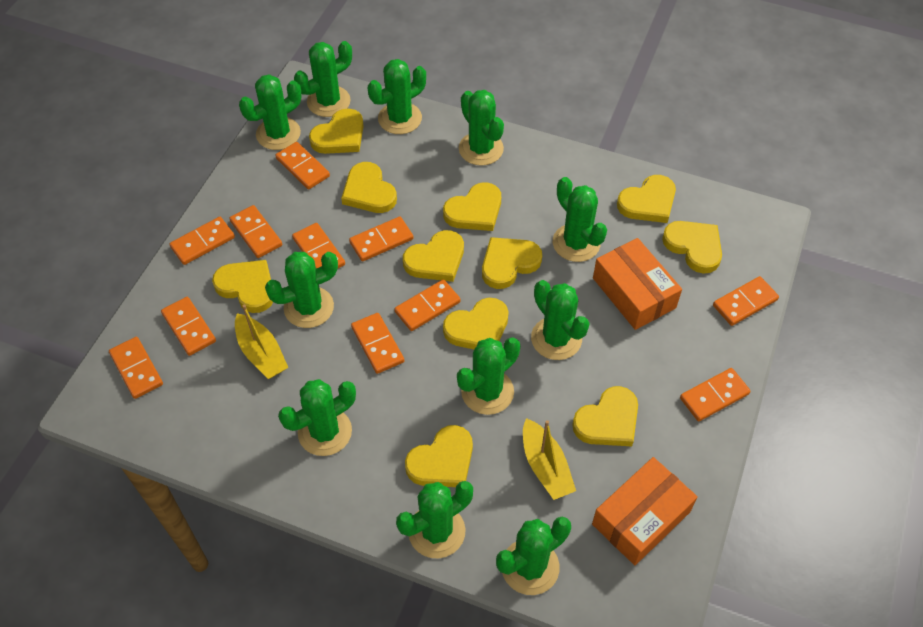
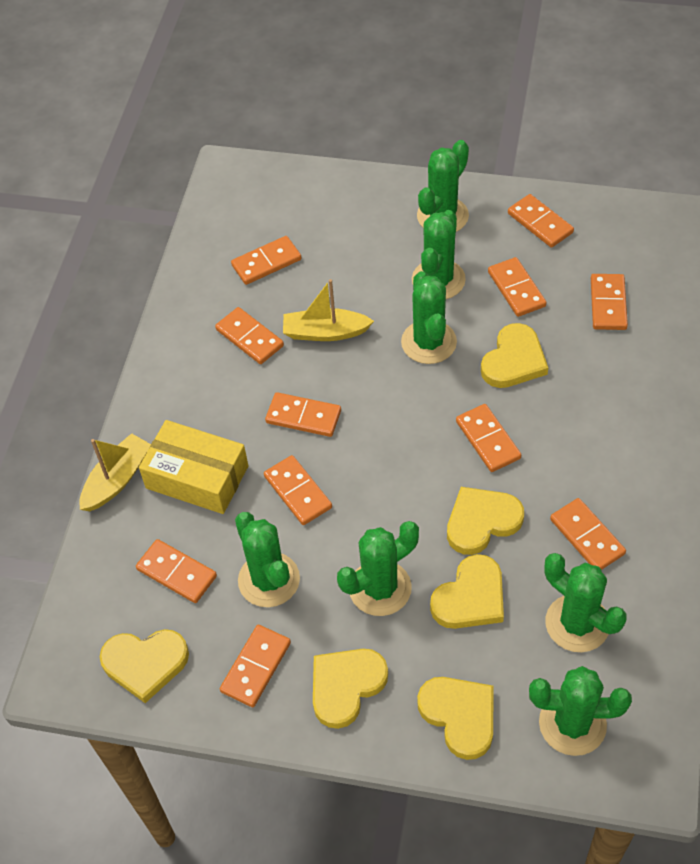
green cactus: [239,74,301,150] [265,252,338,328] [278,379,356,456] [294,41,352,117] [368,59,426,134] [396,481,473,559] [457,337,520,415] [459,90,504,166] [496,517,571,595] [531,280,590,360] [553,177,607,262] = 11 -> [235,512,300,607] [337,521,419,616] [401,271,457,364] [412,210,466,299] [417,140,469,232] [529,666,632,756] [544,553,626,652] = 7
orange box: [592,457,698,565] [593,238,682,330] = 2 -> none = 0
yellow box: none = 0 -> [139,420,248,514] = 1
yellow heart: [212,260,273,313] [309,109,364,154] [341,162,397,213] [403,230,464,282] [405,425,473,487] [443,183,501,231] [443,298,509,349] [482,237,542,289] [572,386,638,446] [617,175,676,223] [662,221,722,274] = 11 -> [100,629,189,703] [313,649,388,729] [417,677,494,760] [430,554,504,629] [447,487,524,555] [481,323,548,388] = 6

